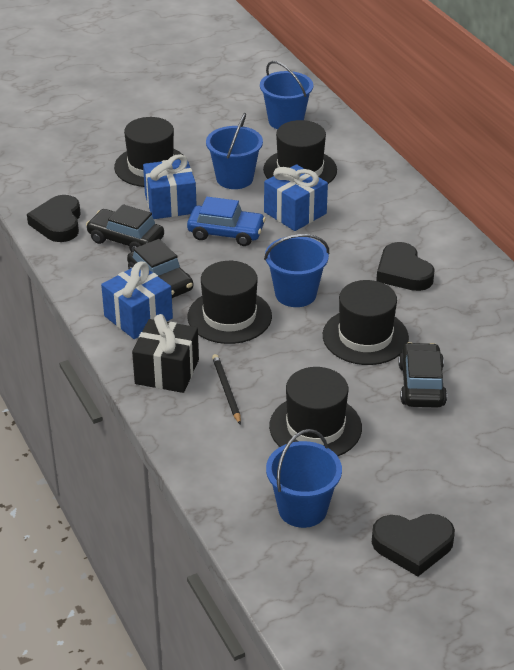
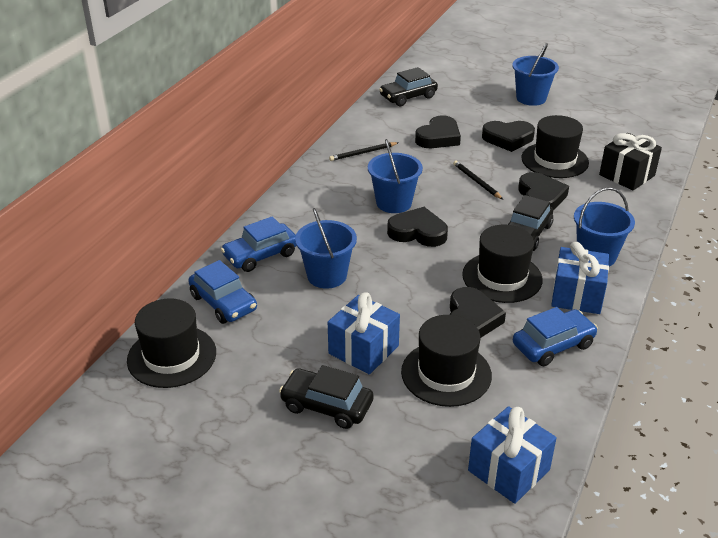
black hat: [114,117,183,187] [187,261,272,344] [263,120,337,184] [269,367,362,456] [323,280,409,365] = 5 -> [127,298,216,388] [401,315,492,407] [462,225,543,303] [521,115,589,178] = 4
black heart: [27,195,81,242] [372,514,455,576] [376,242,435,291] = 3 -> [387,207,448,247] [415,115,461,148] [449,287,506,338] [482,121,535,152] [518,172,569,211] = 5
black pencil: [212,354,241,425] = 1 -> [329,142,399,161] [453,161,503,199] = 2
blue car: [187,197,266,246] = 1 -> [188,260,257,324] [221,216,297,272] [513,307,598,366] = 3

